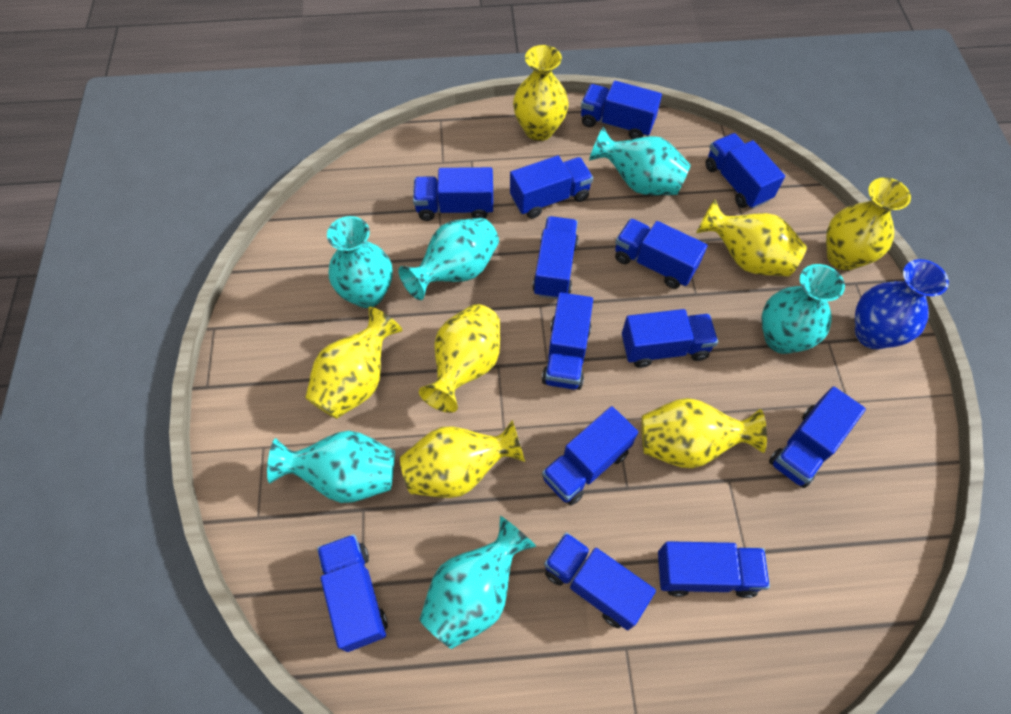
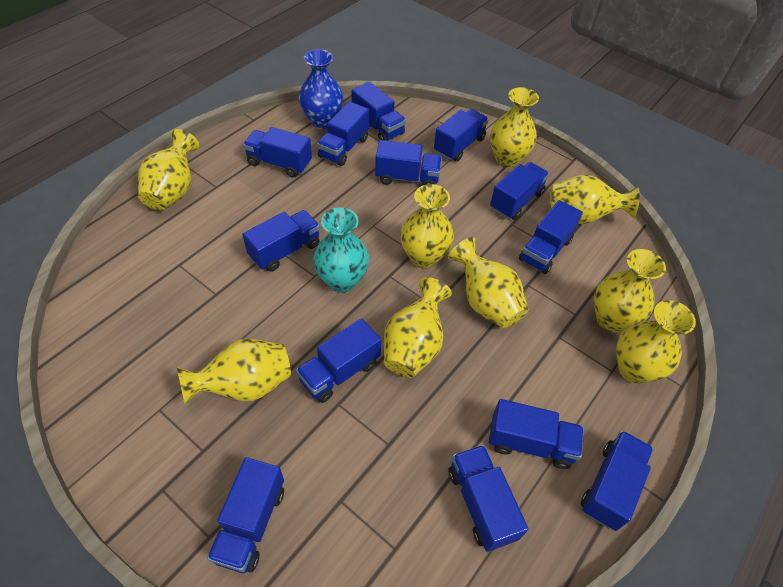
turquoise vase: [267,431,395,503] [327,216,393,308] [398,218,499,300] [419,516,536,649] [589,127,691,195] [761,264,845,354] = 6 -> [313,207,369,293] = 1
yellow vase: [305,307,403,419] [400,420,525,498] [419,304,500,413] [513,45,569,141] [641,398,767,469] [696,199,807,277] [826,177,911,271] = 7 -> [138,129,199,210] [177,339,291,406] [384,277,452,378] [400,184,454,268] [448,237,529,328] [490,87,539,167] [549,174,640,224] [594,249,666,332] [616,300,696,384] = 9

